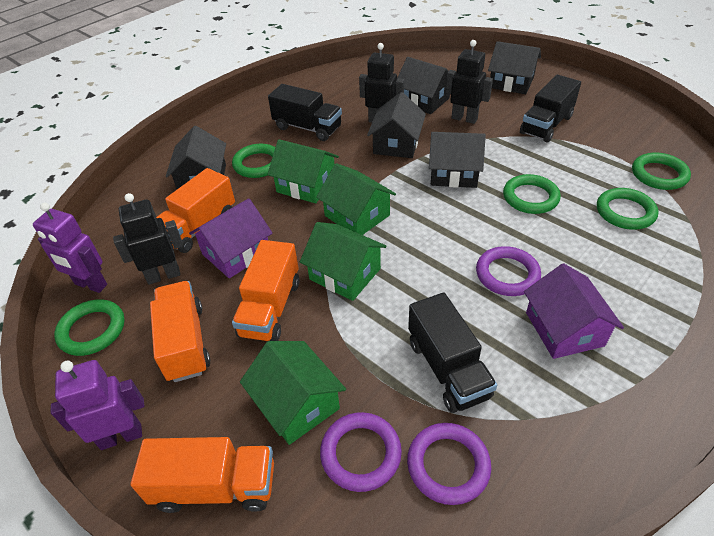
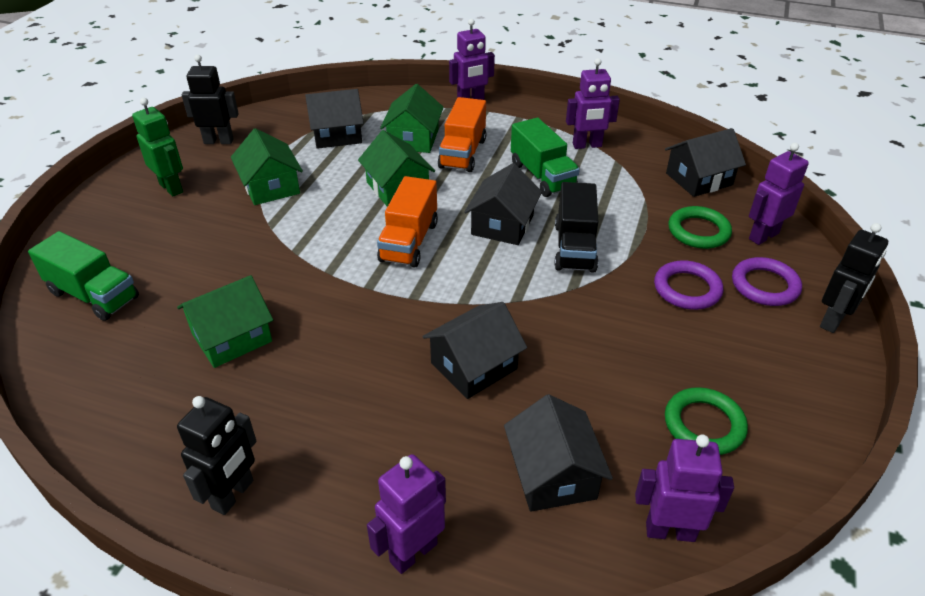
black truck: [268,84,342,141] [408,293,497,413] [520,75,581,143] = 3 -> [554,182,599,273] = 1
green ring: [54,299,125,356] [232,144,275,178] [503,174,561,214] [597,188,659,230] [632,153,691,190] = 5 -> [665,387,748,455] [669,206,732,249] = 2
green robot: none = 0 -> [132,98,183,196] = 1
green truck: none = 0 -> [28,231,139,321] [511,118,580,197] = 2
orange truck: [131,437,274,513] [150,281,210,382] [156,168,235,253] [232,240,299,341] = 4 -> [377,176,438,268] [438,97,486,172] = 2
purple house: [189,198,272,278] [524,263,624,359] = 2 -> none = 0
purple ring: [320,412,402,492] [407,423,491,505] [476,246,541,296] = 3 -> [654,260,723,310] [732,257,802,306] = 2
purple robot: [33,202,107,293] [51,360,144,450] = 2 -> [367,454,446,574] [449,19,495,100] [566,58,620,149] [635,434,734,542] [749,143,809,245] = 5

